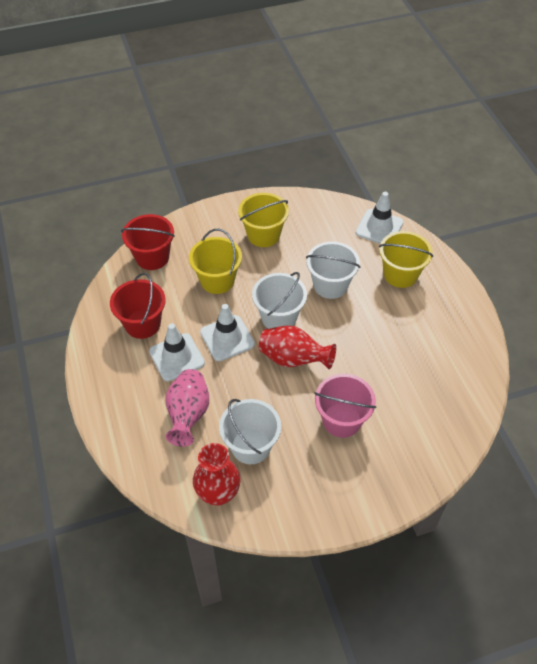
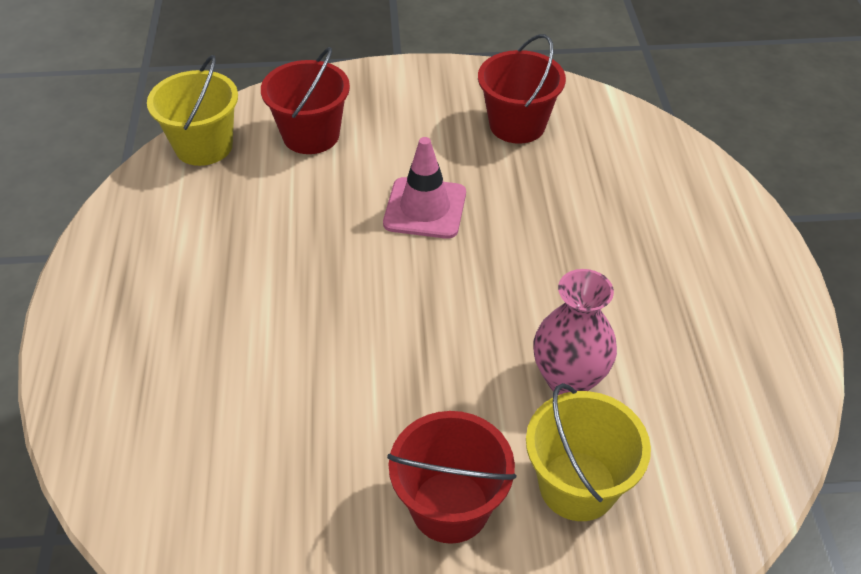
pink bucket: [314,374,376,438] = 1 -> none = 0
pink traffic cone: none = 0 -> [383,137,466,239] = 1
red bucket: [110,273,166,339] [121,214,175,270] = 2 -> [261,47,350,154] [387,411,517,544] [478,34,566,144] = 3
red vase: [193,443,241,506] [259,326,336,369] = 2 -> none = 0
white bucket: [219,399,281,464] [252,272,307,329] [306,241,360,299] = 3 -> none = 0
white traffic cone: [149,323,205,381] [200,304,255,361] [356,192,404,244] = 3 -> none = 0
yellow bucket: [189,229,242,294] [238,193,289,247] [379,231,433,288] = 3 -> [147,55,238,166] [526,383,651,521] = 2

